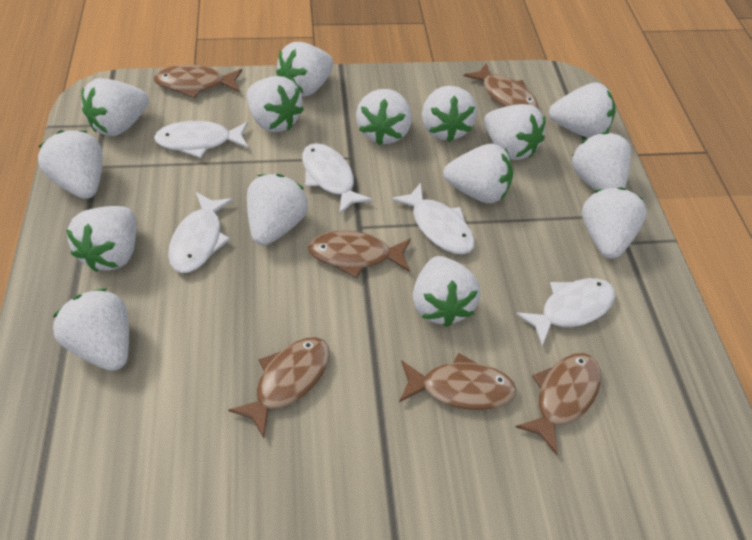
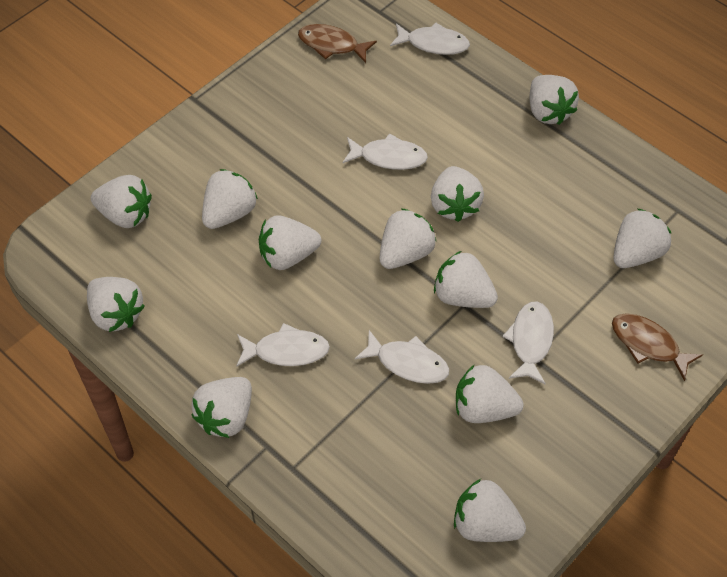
brown fish: [154,65,242,98] [228,337,330,438] [308,231,411,278] [399,353,517,410] [464,63,538,109] [516,353,601,455] = 6 -> [298,24,377,63] [612,313,703,381] = 2
white strawberry: [38,130,102,199] [53,289,129,371] [66,206,136,272] [81,78,149,136] [247,76,304,132] [247,174,308,245] [276,42,334,97] [356,89,412,145] [413,256,481,327] [422,86,477,142] [443,144,513,203] [484,104,545,160] [549,83,616,138] [572,132,631,190] [582,187,647,259] = 15 -> [87,277,145,332] [91,175,152,228] [192,377,252,438] [202,169,258,229] [259,215,321,270] [379,208,437,269] [431,166,484,222] [434,251,498,308] [454,479,526,542] [456,365,523,423] [530,75,579,125] [613,209,671,268] = 12

